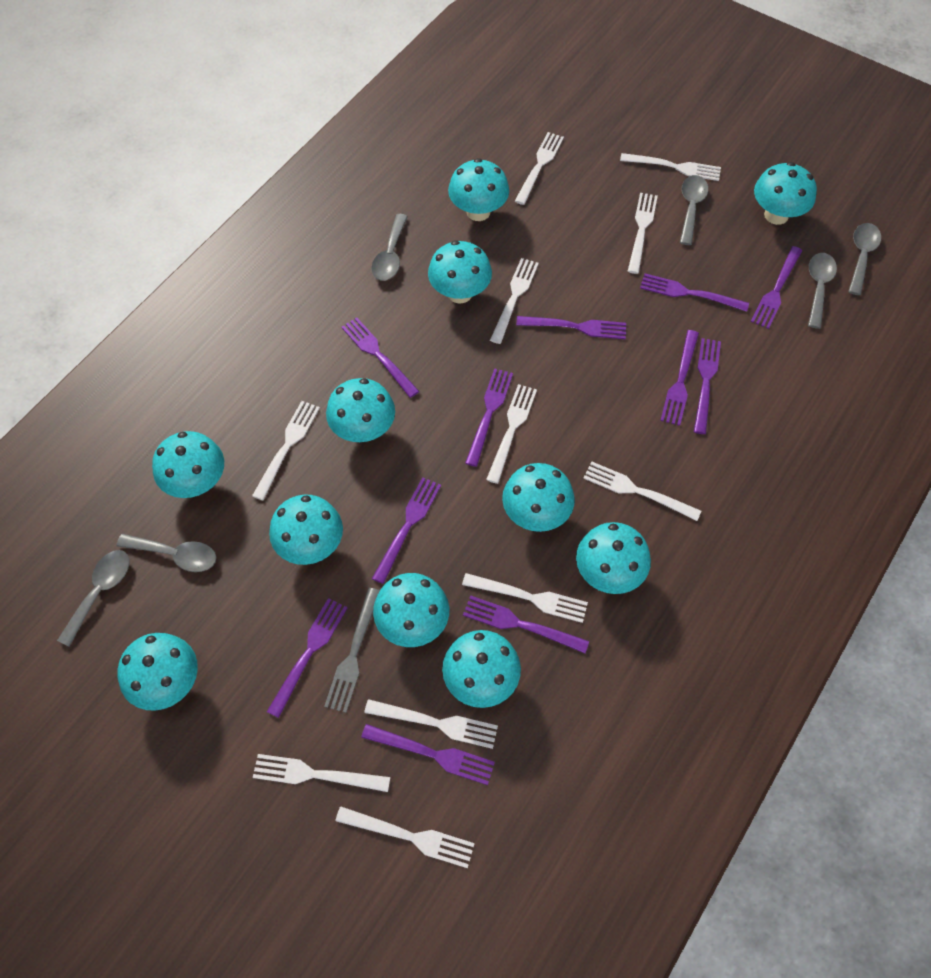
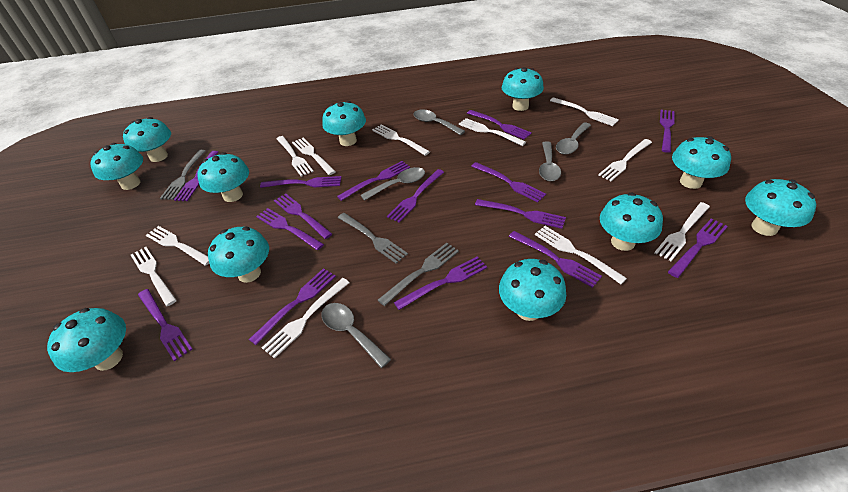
grey fork: [324,588,380,713] = 1 -> [160,150,205,200] [338,213,408,264] [378,243,459,306] = 3
grey spoon: [57,550,129,647] [116,534,216,572] [371,214,408,281] [680,175,708,245] [808,253,837,329] [848,223,881,295] = 6 -> [322,303,391,368] [361,167,425,201] [413,109,465,135] [539,141,561,181] [556,122,591,155] = 5
purple fork: [267,598,347,718] [341,317,419,398] [361,724,495,785] [372,477,441,584] [463,595,589,653] [465,368,513,467] [516,316,626,339] [640,273,749,312] [660,330,699,426] [694,338,721,434] [751,246,802,329] = 11 -> [138,289,193,361] [174,151,218,201] [249,268,336,345] [256,208,324,250] [260,176,342,188] [274,194,332,239] [337,161,410,201] [387,169,444,223] [394,257,487,310] [467,110,532,140] [471,162,546,203] [475,199,566,229] [509,231,602,288] [660,110,675,153] [668,218,728,278] = 15

